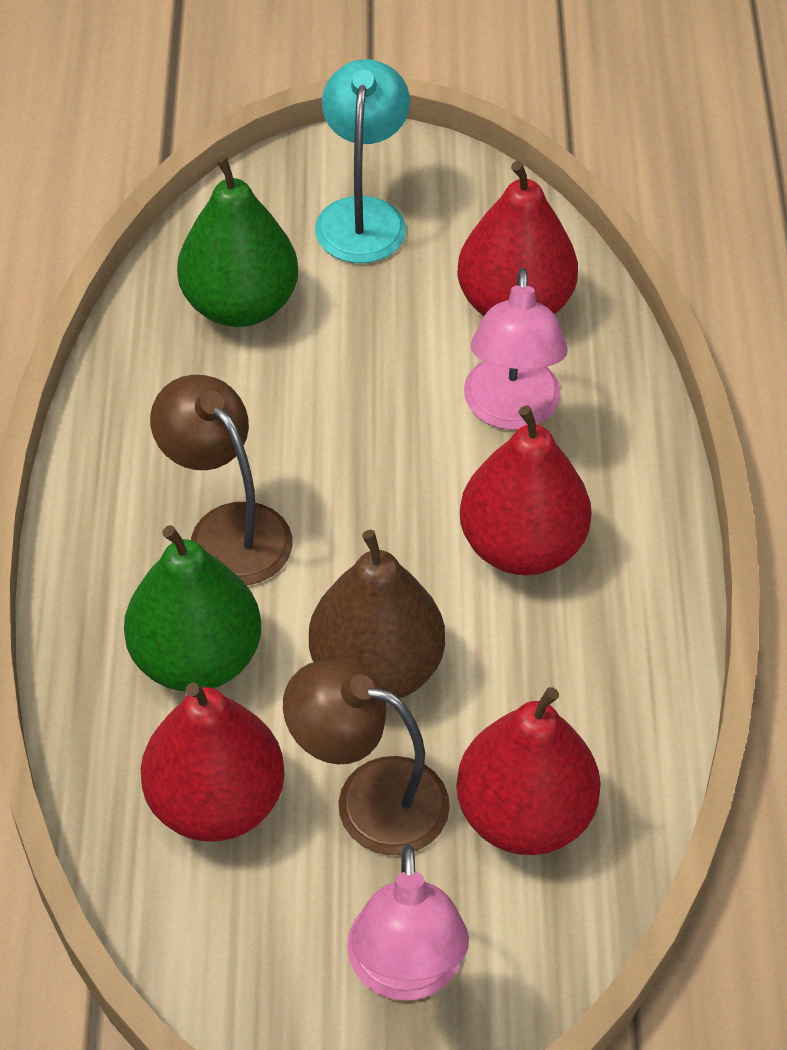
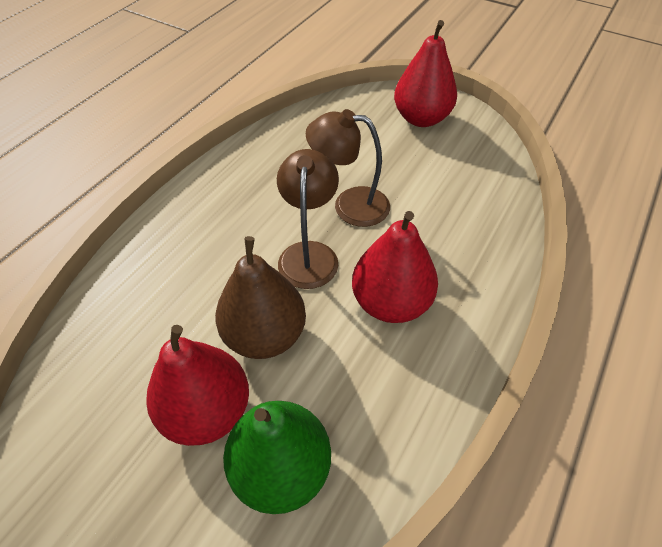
green pear: [124,525,261,691] [177,156,298,327] = 2 -> [223,401,331,514] = 1
pink lamp: [347,844,469,1001] [464,268,568,430] = 2 -> none = 0
red pear: [141,682,285,842] [456,687,601,855] [457,161,578,316] [460,405,592,575] = 4 -> [146,325,249,446] [352,211,438,323] [394,20,457,127] = 3
turquoise lamp: [315,59,410,263] = 1 -> none = 0

